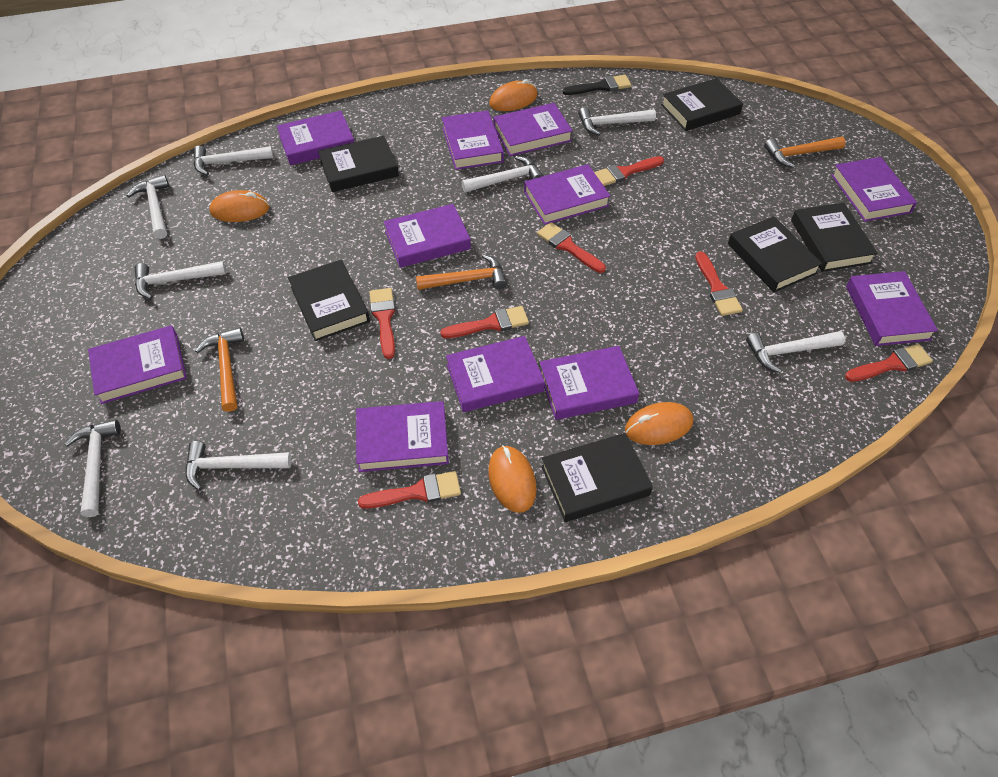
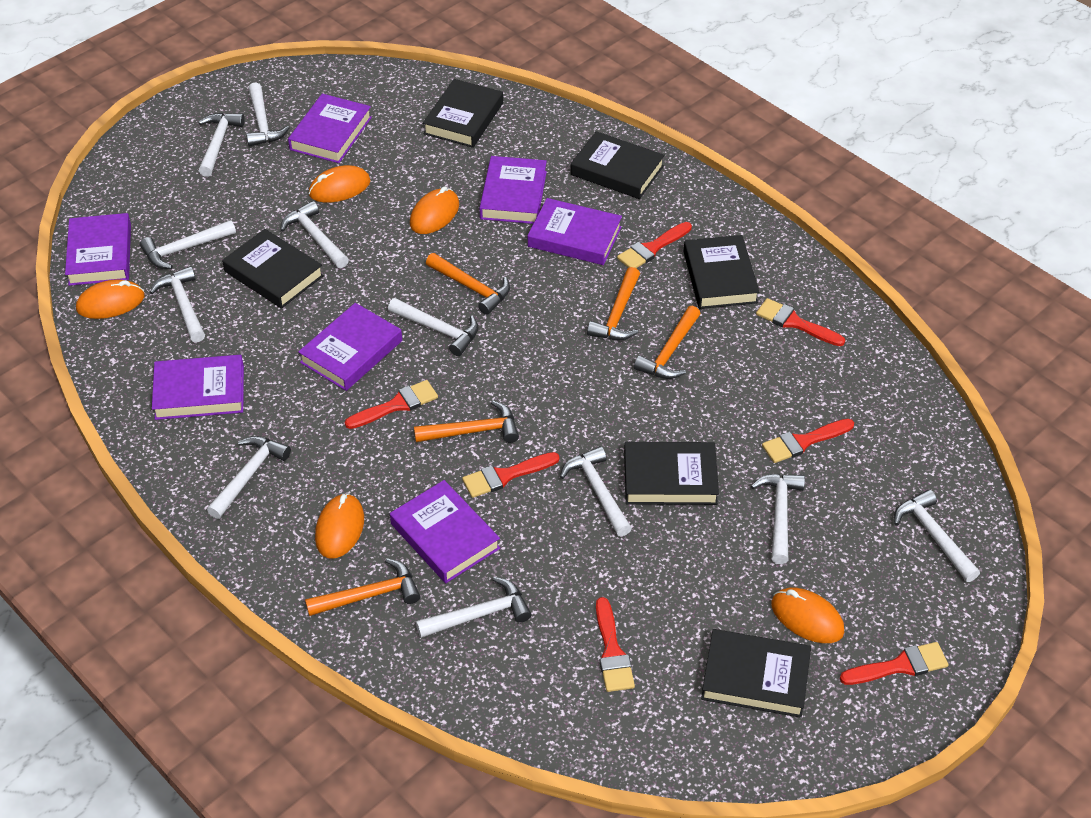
black brush: [563,75,631,95] = 1 -> none = 0
orange hammer: [195,327,244,412] [416,254,507,290] [764,137,846,168] = 3 -> [305,558,420,616] [414,401,519,443] [426,253,510,315] [587,267,640,340] [634,306,701,379] = 5
orange mouse: [209,190,270,222] [488,445,537,513] [489,79,538,111] [625,402,693,445] = 4 -> [76,279,145,319] [309,165,370,203] [315,493,364,558] [410,186,459,234] [771,588,844,643] = 5
purple book: [88,325,187,404] [277,111,354,165] [356,401,449,472] [384,204,471,268] [442,110,504,170] [446,336,545,412] [493,103,573,156] [524,164,610,225] [539,346,639,420] [831,157,917,222] [846,271,938,346] = 11 -> [65,213,131,286] [152,355,244,420] [288,94,372,163] [298,303,402,391] [390,480,500,583] [480,156,547,224] [528,198,622,265] = 7
white hammer: [64,420,121,517] [127,175,169,239] [135,261,226,299] [186,441,292,490] [193,146,274,176] [461,156,544,193] [578,107,656,135] [746,331,845,373] = 8 -> [140,220,236,269] [150,266,205,342] [198,113,245,177] [207,436,291,519] [246,82,290,147] [280,201,349,268] [388,298,479,356] [416,577,531,638] [560,446,632,537] [751,474,805,564] [894,489,980,582] = 11

